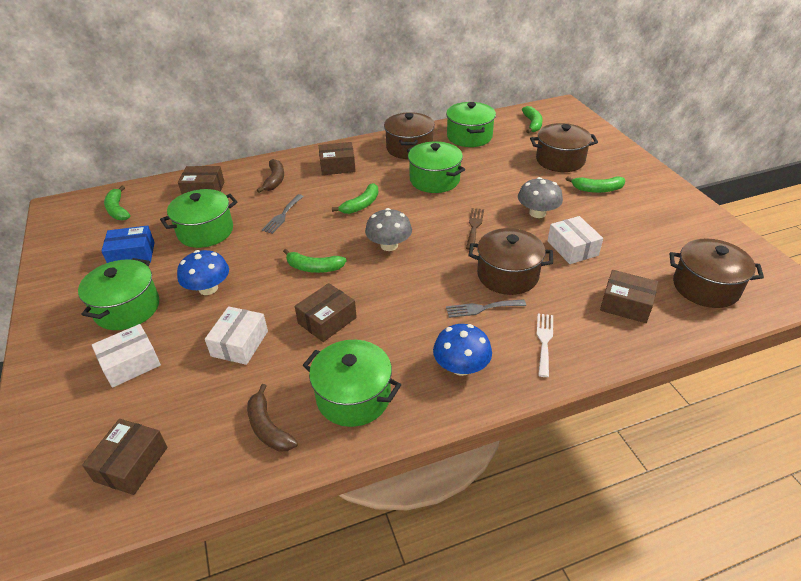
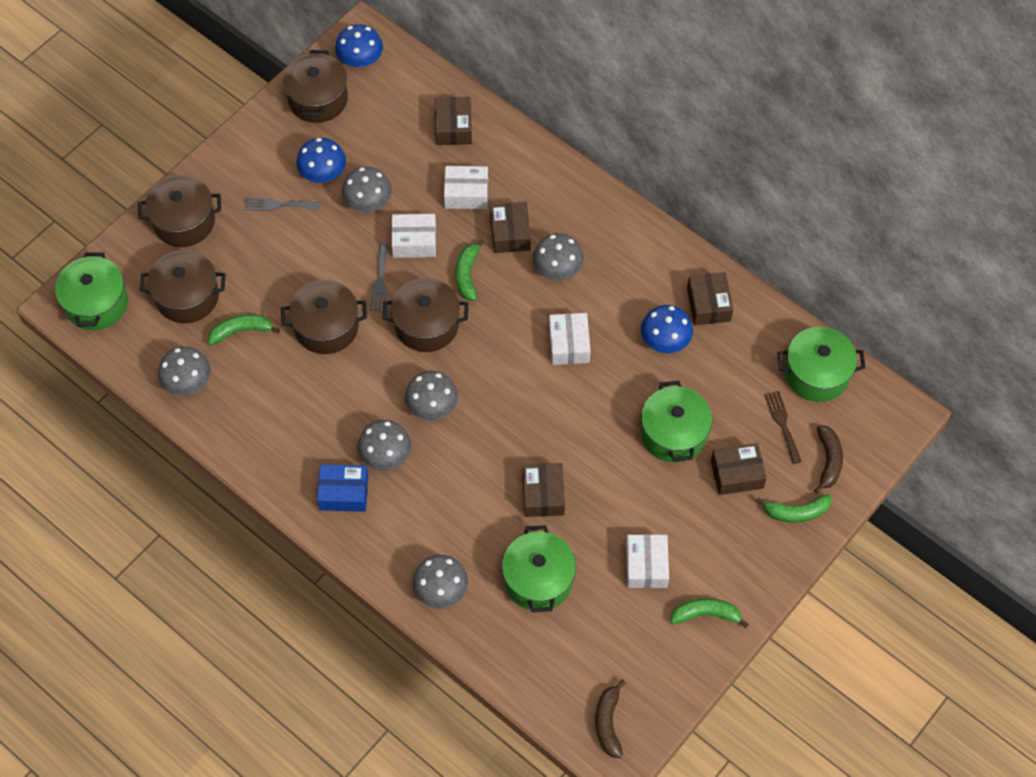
blue mushroom: [177,250,229,295] [433,324,492,376] = 2 -> [296,138,346,183] [335,24,383,67] [641,305,693,353] = 3
brown pot: [384,112,435,159] [468,228,553,295] [530,123,598,172] [670,239,764,308] = 4 -> [138,175,221,247] [140,250,226,323] [281,280,367,354] [283,50,348,123] [382,278,468,352] = 5
green banana: [104,186,130,220] [283,249,347,273] [332,183,378,214] [522,106,543,133] [566,176,625,193] = 5 -> [208,314,280,345] [455,239,486,301] [670,598,749,628] [756,494,832,523] = 4
green pot: [78,258,159,330] [160,189,238,248] [303,340,401,427] [407,141,465,193] [446,102,496,147] = 5 -> [55,252,128,330] [502,525,576,612] [641,381,712,463] [777,327,865,402] = 4
grey mushroom: [365,208,412,251] [518,177,563,218] = 2 -> [158,346,211,396] [342,167,392,212] [357,420,411,471] [405,371,458,421] [412,555,468,608] [533,233,584,280] = 6
white box: [92,324,161,388] [205,306,268,365] [548,216,603,264] = 3 -> [391,214,436,258] [444,166,488,209] [549,313,591,365] [626,534,669,588] = 4
white fork: [537,313,553,377] = 1 -> none = 0

